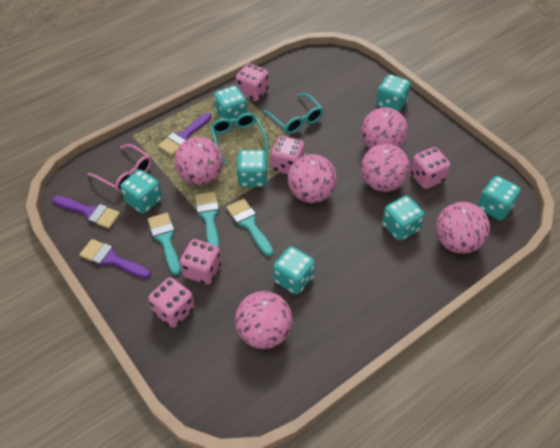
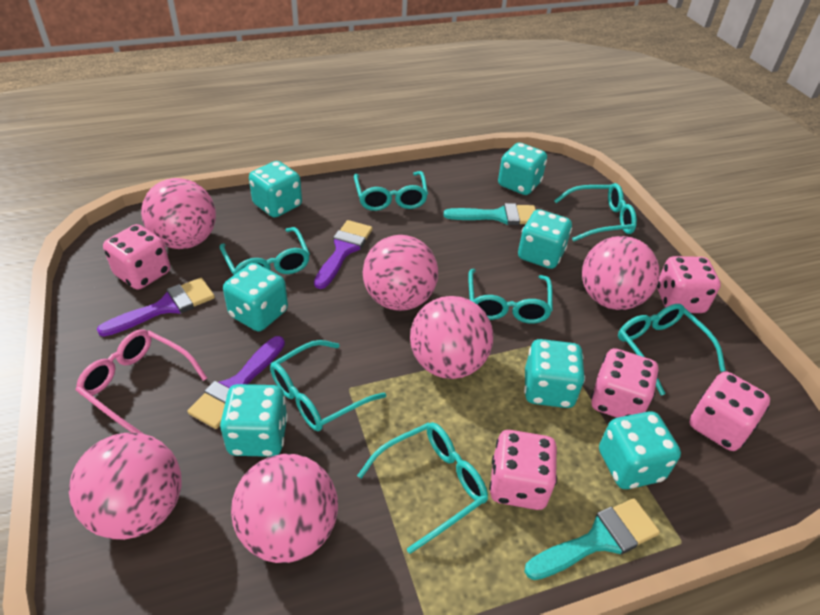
turquoise brush: [148,213,181,276] [195,192,219,247] [226,199,274,256] = 3 -> [444,203,536,225] [524,498,660,580] = 2
turquoise glasses: [210,113,268,164] [263,93,324,134] = 2 -> [220,227,310,275] [270,340,386,431] [354,171,428,211] [357,422,488,554] [468,269,553,324] [554,183,637,242] [618,304,726,396] = 7

